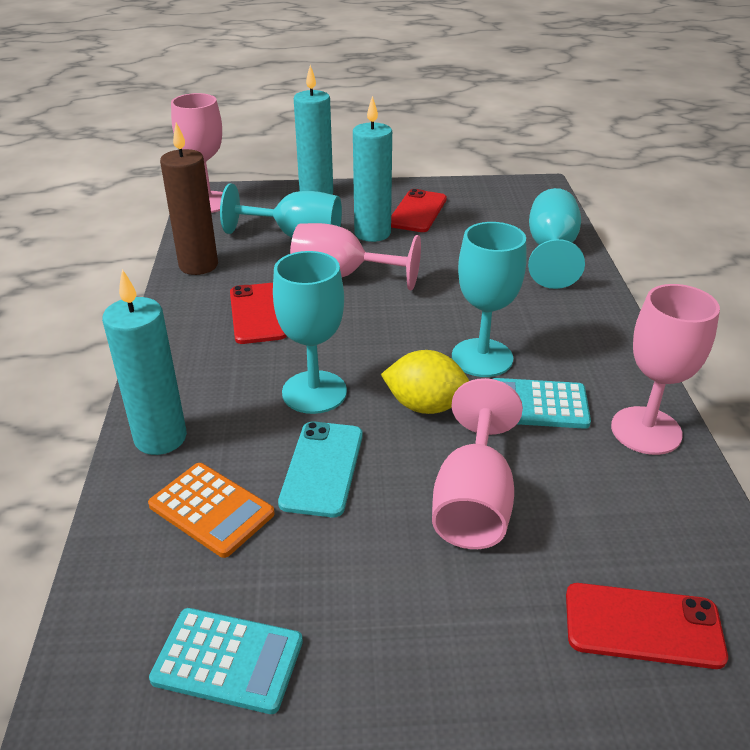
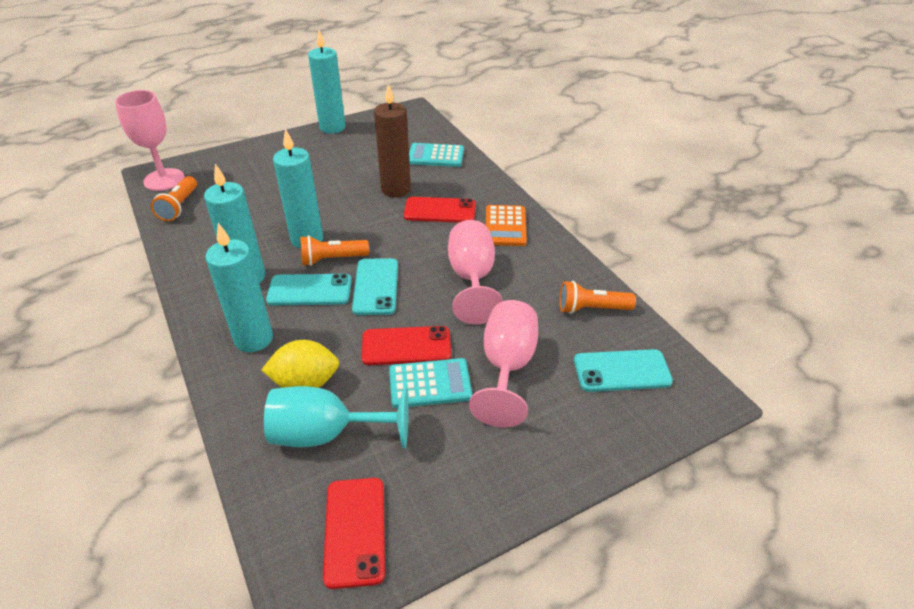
orange flashlight: none = 0 -> [151,176,197,221] [300,235,369,266] [559,281,636,314] = 3
pink goblet: [171,93,223,213] [290,223,421,291] [432,378,523,549] [611,284,720,455] = 4 -> [115,90,184,191] [448,220,503,325] [469,300,538,427] = 3
turquoise candle: [102,269,187,455] [294,65,333,195] [353,96,392,242] = 3 -> [204,164,265,283] [205,223,273,352] [273,128,323,249] [308,30,346,134] = 4
turquoise goblet: [220,183,342,238] [273,251,347,414] [452,222,527,377] [528,188,585,289] = 4 -> [264,386,409,448] = 1
turquoise phone: [278,421,363,517] = 1 -> [266,274,352,306] [352,258,398,315] [574,349,673,392] = 3

